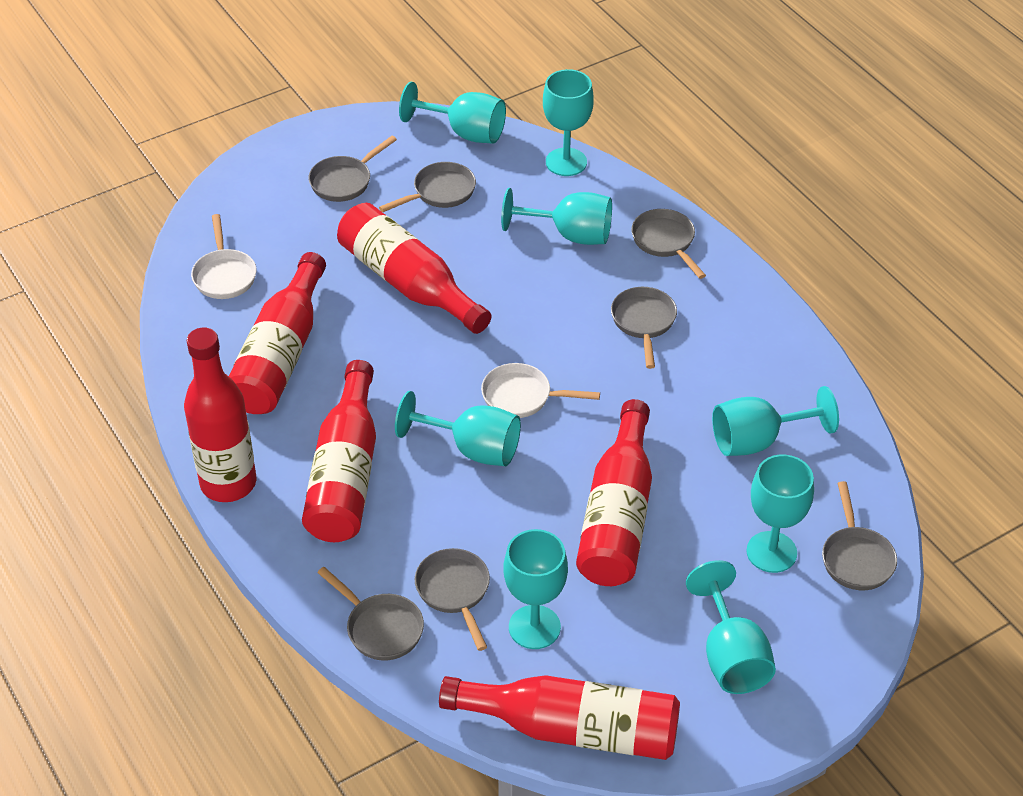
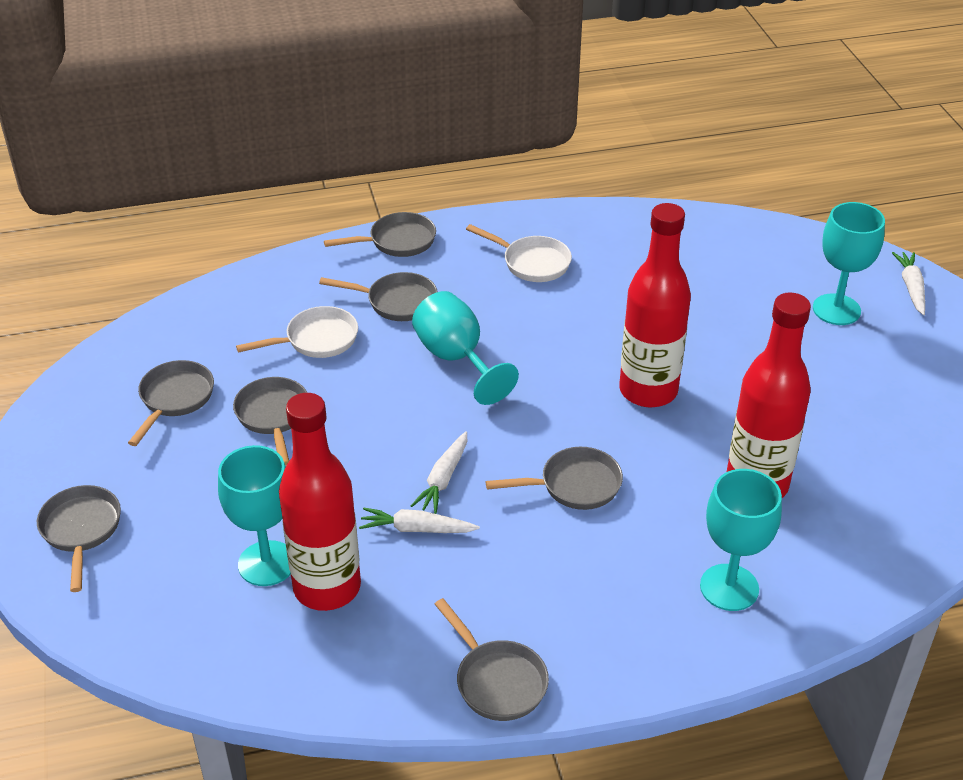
red bottle: [184,328,256,502] [229,252,326,414] [302,360,376,542] [337,203,491,334] [439,675,680,760] [576,399,652,586] = 6 -> [279,393,361,611] [619,203,691,408] [727,292,811,498] = 3
turquoise goblet: [395,391,521,466] [399,82,506,144] [501,188,612,245] [503,529,568,649] [543,69,594,176] [686,560,776,694] [712,386,839,456] [746,454,814,573] = 8 -> [218,445,291,586] [412,291,519,405] [700,469,782,611] [813,202,885,325] = 4
white carrot: none = 0 -> [359,507,480,533] [411,431,467,514] [892,252,925,315] = 3

